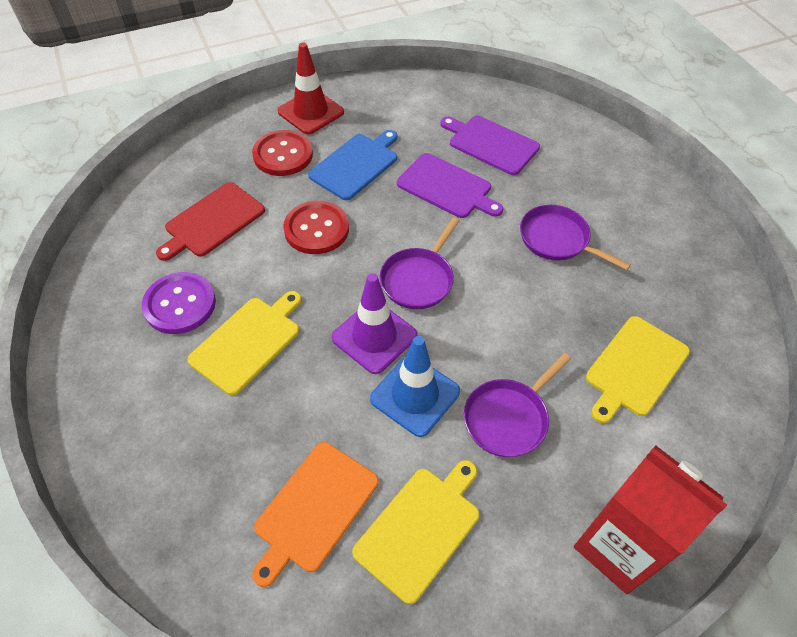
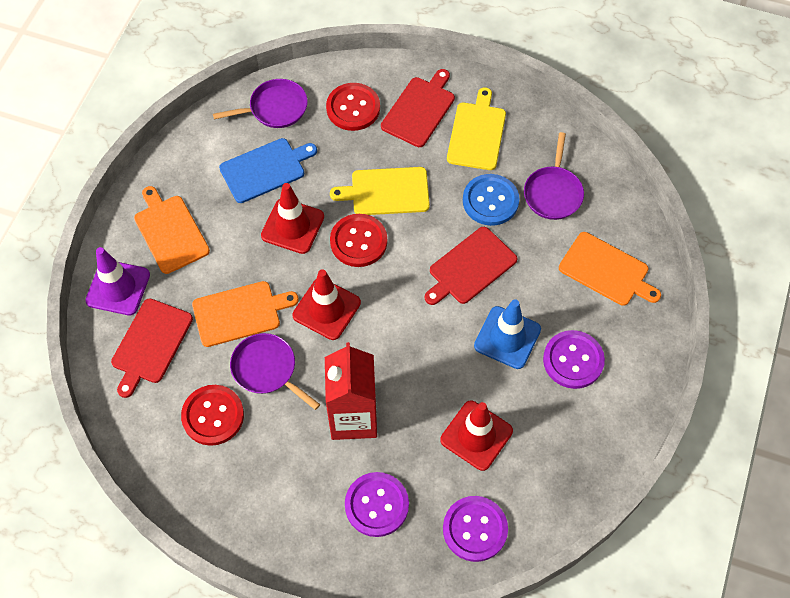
blue button: none = 0 -> [463,174,519,226] = 1
orange cutting board: [252,442,379,587] = 1 -> [134,186,210,274] [192,281,299,347] [559,232,661,306] = 3
purple button: [142,272,216,334] = 1 -> [345,472,409,537] [443,496,508,562] [543,330,605,389] = 3
purple cutting board: [397,153,503,218] [440,116,540,175] = 2 -> none = 0
red button: [252,130,313,176] [283,201,349,254] = 2 -> [181,385,244,446] [326,83,380,131] [330,214,387,267] = 3
red cutting board: [156,182,265,261] = 1 -> [111,298,193,398] [381,69,455,147] [425,227,518,305] = 3
red traffic cone: [277,43,344,134] = 1 -> [261,183,324,254] [292,269,361,340] [440,400,513,471] = 3
yellow cutting board: [187,291,302,396] [352,460,480,604] [586,316,690,423] = 3 -> [330,167,430,215] [447,88,506,170] = 2

